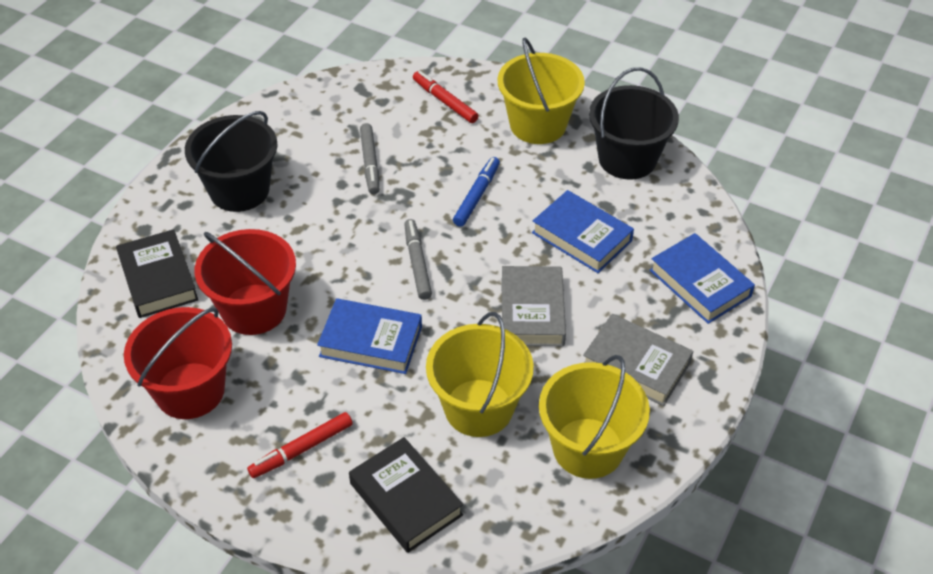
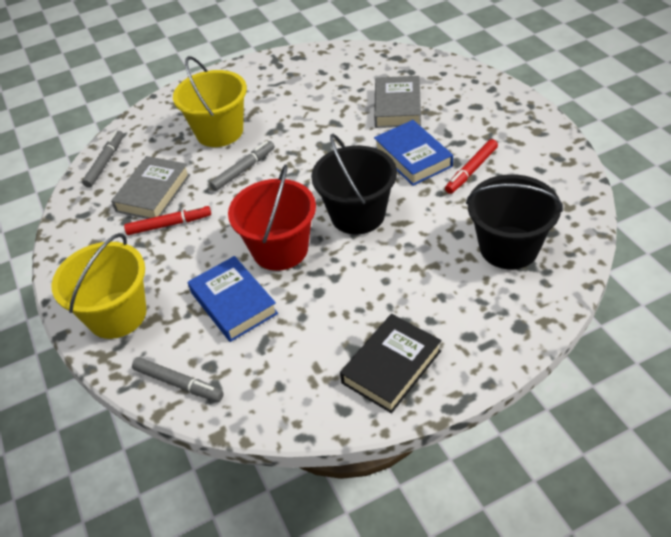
black book: [116,229,198,318] [349,437,463,553] = 2 -> [340,314,441,413] = 1
blue book: [317,298,422,374] [532,190,634,273] [650,233,755,324] = 3 -> [188,256,278,342] [374,120,453,186] = 2
blue marker: [453,157,500,227] = 1 -> none = 0
grey marker: [360,123,379,194] [404,219,432,300] = 2 -> [82,131,124,188] [132,357,224,402] [209,141,275,191] = 3
red bucket: [124,307,232,419] [195,229,296,335] = 2 -> [228,164,316,271] = 1
yellow bucket: [426,312,534,437] [498,37,585,144] [539,355,650,479] = 3 -> [51,233,147,339] [173,56,247,147] = 2

